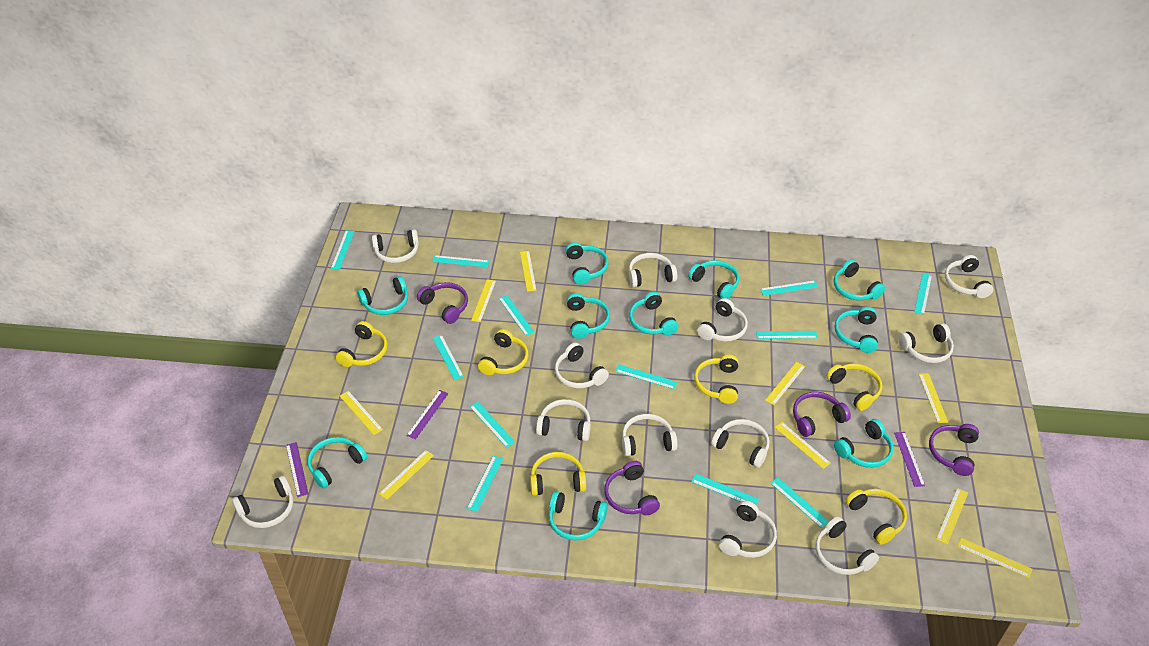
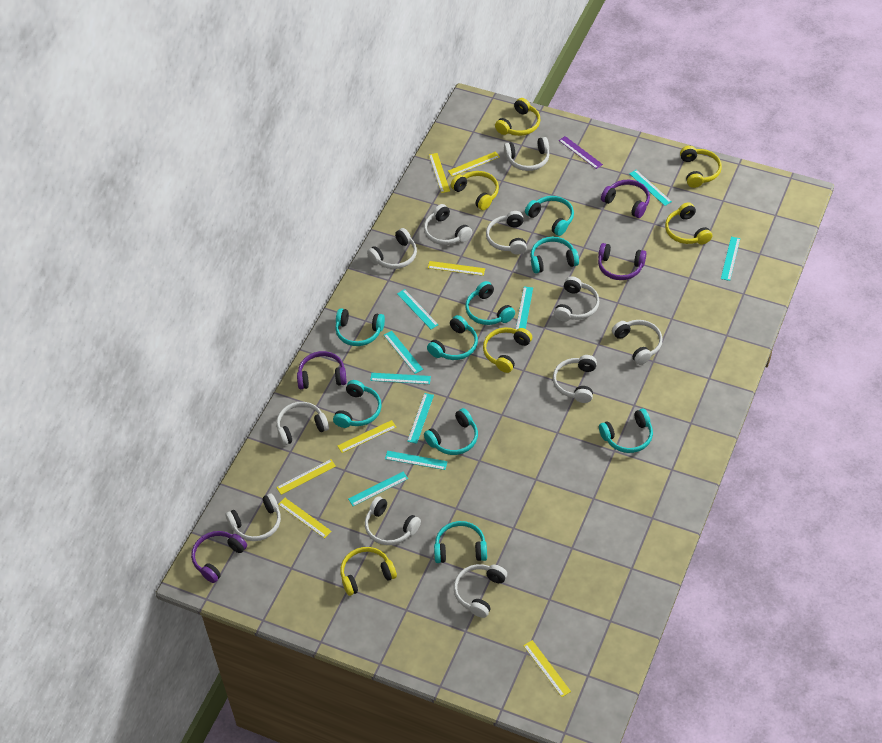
purple ruler: [286,442,309,497] [406,390,449,440] [894,432,925,487] = 3 -> [559,136,603,169] = 1
turquoise headphones: [307,437,367,488] [357,276,408,315] [549,491,608,540] [566,242,609,285] [567,293,610,339] [629,292,679,336] [688,260,739,299] [834,260,885,301] [834,307,878,353] [834,419,893,468] = 10 -> [333,380,382,428] [335,308,385,346] [424,408,478,455] [427,315,478,360] [434,521,487,563] [465,281,515,325] [525,196,574,236] [531,237,579,273] [599,409,653,453] = 9
turquoise ruler: [331,230,355,270] [432,255,489,267] [433,335,464,380] [467,455,503,512] [470,402,515,448] [499,295,535,336] [615,364,677,389] [691,474,759,505] [756,331,818,339] [760,280,818,296] [770,477,829,528] [914,273,932,315] = 12 -> [348,472,408,506] [370,373,431,384] [384,331,423,374] [385,451,448,470] [397,289,438,329] [407,393,434,444] [516,287,533,329] [629,170,672,206] [721,237,740,281] = 9
white headphones: [232,476,293,528] [372,229,419,263] [536,399,591,441] [555,343,609,389] [622,414,678,456] [629,253,677,287] [697,298,748,342] [711,419,769,468] [719,501,777,558] [815,517,879,575] [898,323,954,363] [945,255,993,298] = 12 -> [226,493,281,541] [276,402,329,445] [365,496,421,545] [367,228,417,269] [424,204,472,245] [454,564,507,618] [486,211,527,255] [504,137,549,171] [553,355,597,403] [554,276,599,322] [612,320,663,365] = 11
yellow ruler: [340,391,383,435] [379,450,434,499] [471,279,496,322] [520,251,537,292] [765,362,805,405] [775,422,831,469] [919,373,948,423] [936,488,968,544] [958,538,1032,578] = 9 -> [276,459,336,495] [278,498,332,538] [338,420,396,453] [428,261,485,276] [429,153,450,193] [448,151,500,176] [523,640,571,697] = 7

